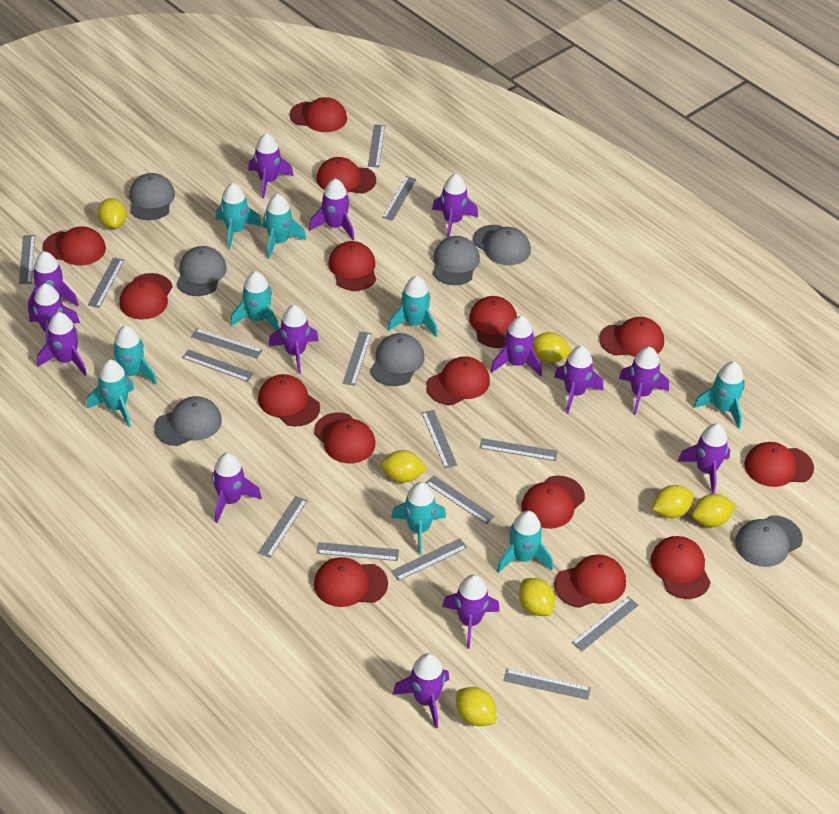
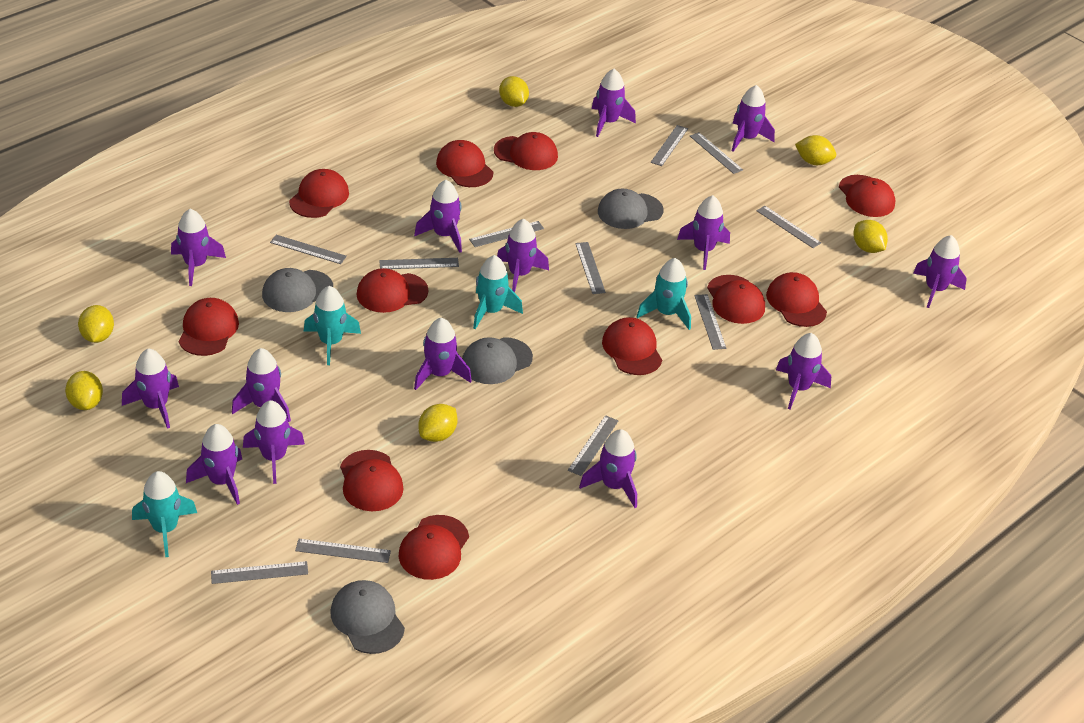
grey cap: [129,173,175,220] [154,396,222,446] [176,246,227,296] [370,333,425,386] [433,236,480,285] [473,225,531,265] [735,515,803,567] = 7 -> [262,268,333,312] [330,580,405,654] [462,337,533,384] [598,189,663,229] = 4
grey ruler: [19,235,35,284] [88,258,125,308] [182,349,254,382] [191,329,263,359] [258,496,308,558] [317,542,399,561] [342,331,372,386] [368,124,385,167] [382,176,416,221] [391,538,467,581] [421,410,458,468] [426,475,495,524] [480,438,558,461] [503,669,591,700] [572,597,639,651] = 15 -> [211,561,308,584] [270,235,347,264] [295,539,391,563] [379,258,459,269] [469,221,544,247] [568,415,618,476] [575,242,606,294] [651,125,688,166] [690,132,743,174] [694,294,726,350] [757,206,821,248] = 11
red cap: [42,226,106,266] [119,273,173,320] [258,374,320,427] [290,97,347,132] [314,412,375,463] [314,557,388,607] [316,157,376,194] [329,241,376,291] [426,356,490,405] [469,296,517,348] [521,476,585,529] [554,555,626,608] [599,317,664,357] [650,536,711,599] [744,442,814,487] = 15 -> [178,298,239,356] [289,169,349,218] [340,450,404,511] [357,268,428,313] [399,515,469,580] [436,140,493,187] [494,132,558,170] [602,317,662,375] [707,275,765,324] [766,272,827,327] [839,175,895,217] = 11
turquoise rocket: [86,360,134,427] [113,326,157,385] [216,183,262,249] [230,271,279,331] [263,194,306,259] [388,276,438,337] [391,482,446,555] [497,511,553,573] [694,361,745,429] = 9 -> [132,471,197,557] [304,286,361,365] [473,255,523,329] [636,258,691,330] = 4
yellow lemon: [98,198,127,229] [381,450,427,483] [456,687,496,726] [519,578,555,616] [532,332,571,363] [652,485,694,518] [692,494,736,527] = 7 -> [65,371,103,410] [78,305,114,343] [418,404,458,442] [499,76,529,107] [795,135,836,165] [854,220,888,253] = 6

